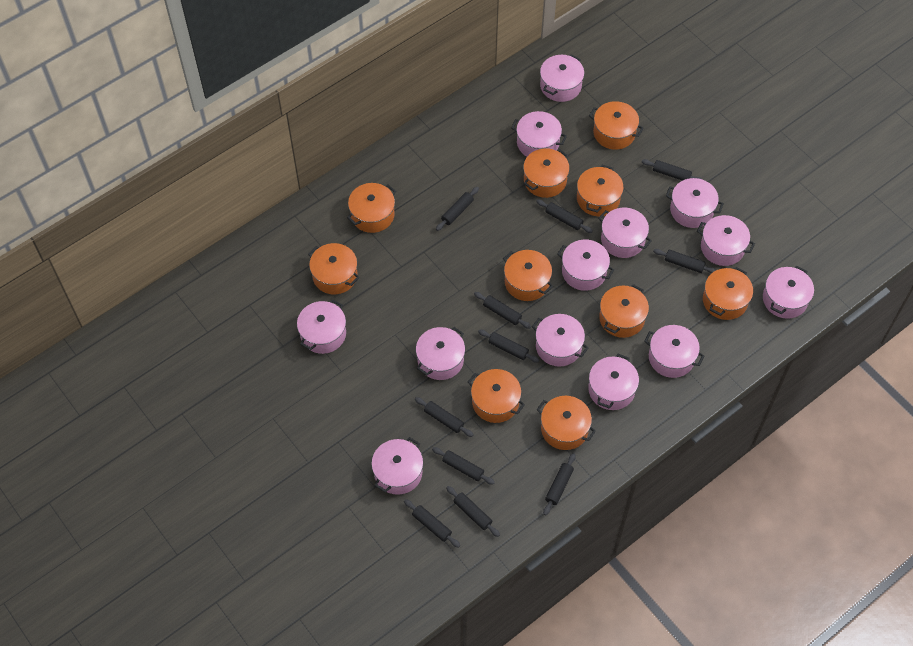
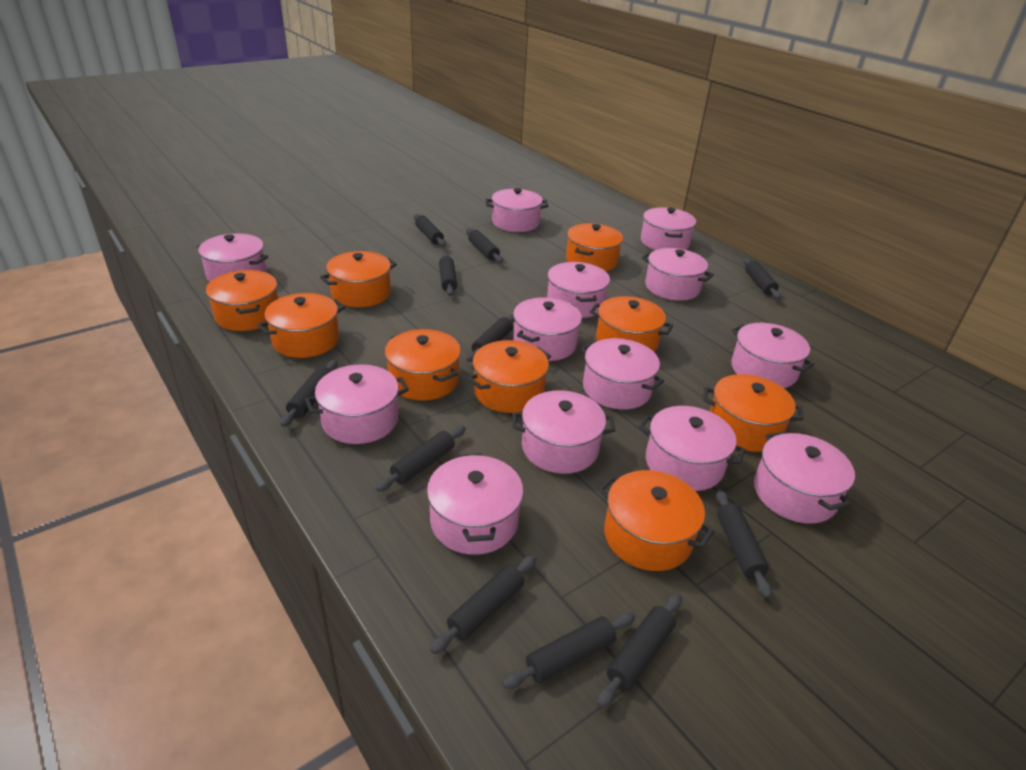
orange pot: [308,243,359,294] [347,183,396,233] [468,369,525,423] [503,250,553,301] [523,148,569,198] [537,396,596,450] [577,165,624,216] [589,101,644,150] [599,284,649,338] [703,267,753,320] = 10 -> [206,270,278,331] [257,293,345,358] [320,251,397,307] [385,329,461,401] [467,340,551,413] [566,223,623,271] [590,296,673,352] [598,470,714,571] [703,374,803,452] = 9

